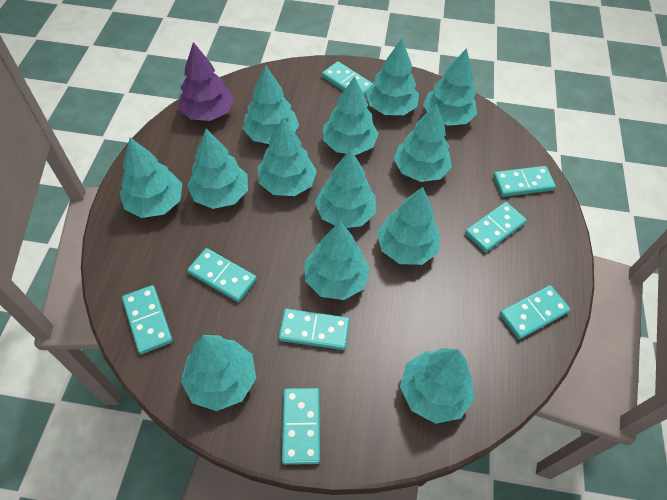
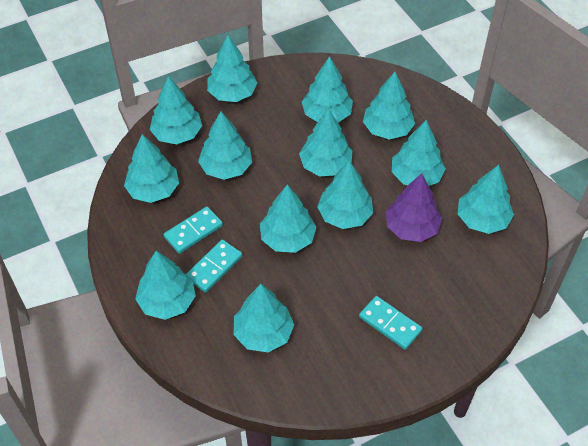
turquoise domino: [122,285,173,354] [187,248,257,302] [278,309,350,350] [282,388,320,465] [322,61,373,96] [465,202,527,252] [493,166,556,197] [500,285,571,339] = 8 -> [164,207,223,254] [186,240,242,292] [359,296,423,350] = 3

